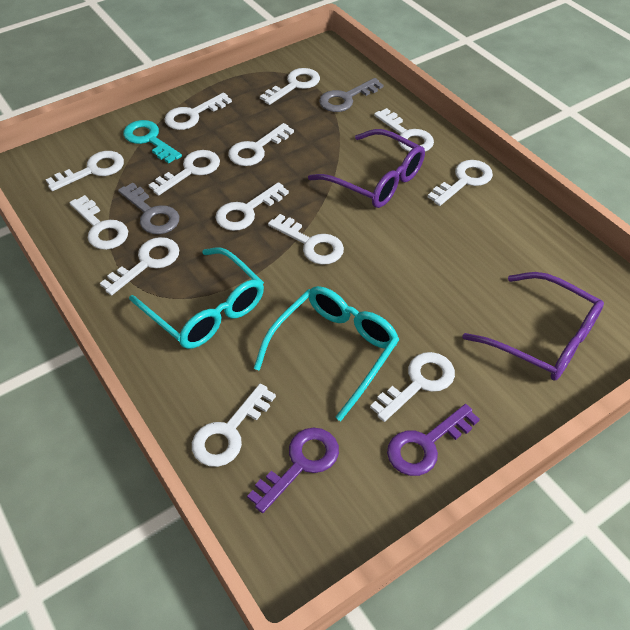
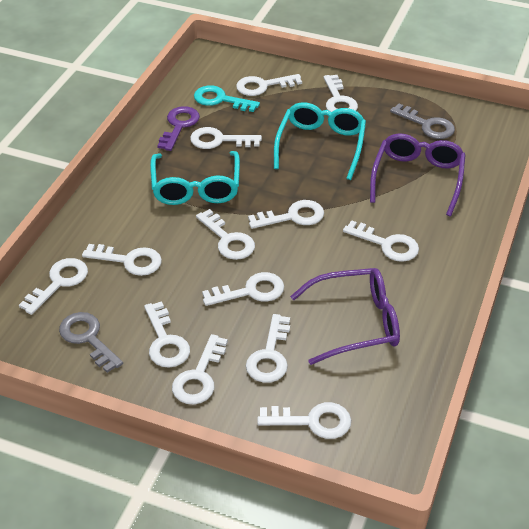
purple key: [247,427,339,513] [387,404,480,476] = 2 -> [157,106,200,151] = 1

